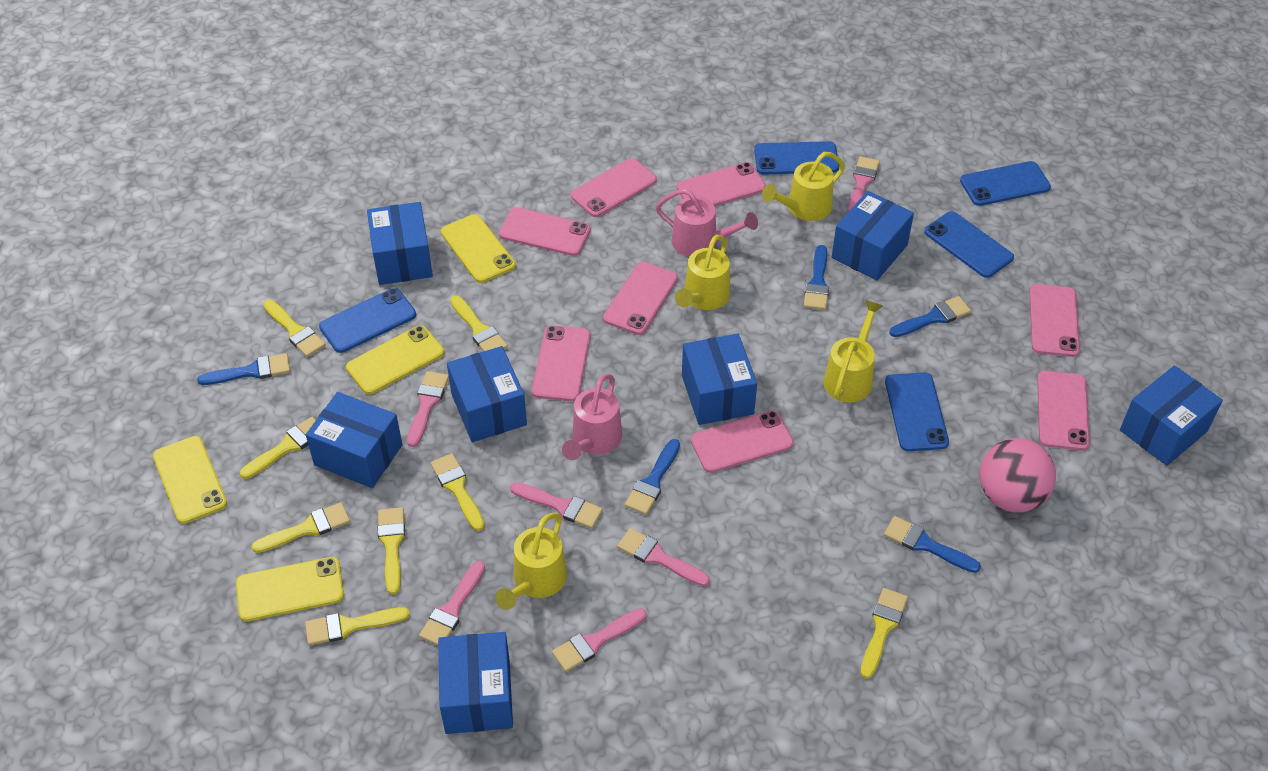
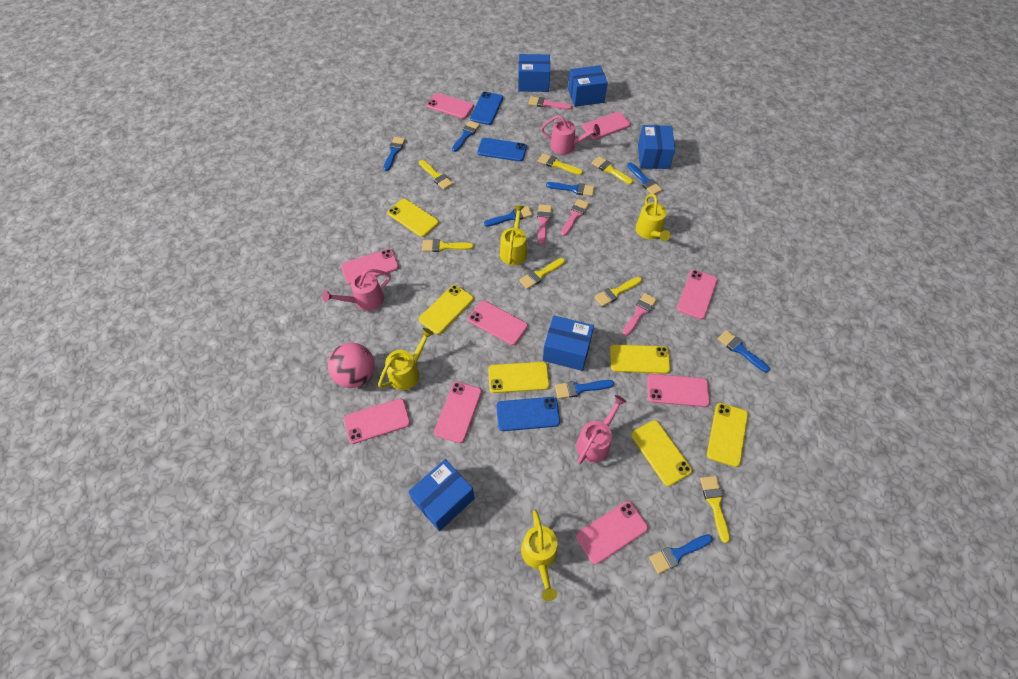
blue box: [306,392,402,488] [367,202,433,285] [438,632,513,734] [447,346,527,442] [682,334,757,425] [832,191,914,280] [1120,365,1223,466] = 7 -> [408,459,475,531] [518,54,550,92] [543,315,594,371] [568,65,608,107] [638,125,675,169] = 5
blue brush: [197,353,290,385] [625,439,680,515] [804,245,829,310] [884,516,981,573] [889,296,971,337] = 5 -> [383,137,405,171] [452,121,480,152] [484,206,533,227] [546,182,594,196] [555,380,614,399] [627,163,662,194] [649,534,713,574] [718,330,770,372] = 8
blue phone: [319,288,416,353] [754,141,839,174] [885,373,949,451] [924,211,1014,278] [960,161,1051,206] = 5 -> [470,92,503,125] [477,138,527,162] [496,397,560,431] = 3
pink brush: [407,371,449,447] [419,561,485,645] [510,482,603,528] [552,608,646,672] [617,528,710,586] [848,156,880,212] = 6 -> [528,96,572,110] [537,204,552,244] [561,199,589,236] [623,293,657,336] = 4
pink phone: [499,207,591,256] [532,325,591,401] [571,158,657,217] [603,262,678,335] [676,162,766,206] [690,410,794,473] [1029,284,1080,357] [1037,371,1090,451] = 8 -> [341,249,399,285] [344,398,410,444] [426,93,474,119] [434,382,482,443] [468,301,528,345] [576,501,648,564] [582,112,631,140] [647,374,710,407] [677,270,718,320] = 9
pink watering can: [562,374,622,460] [656,189,758,257] = 2 -> [323,269,391,311] [541,115,600,155] [576,395,627,464] = 3
yellow brush: [240,417,316,479] [251,502,350,553] [263,300,325,357] [305,607,410,645] [378,507,405,594] [431,453,485,531] [450,295,508,351] [860,588,908,679] = 8 -> [419,160,453,190] [422,239,474,252] [519,258,565,289] [538,153,583,175] [592,156,633,184] [594,277,642,307] [700,476,730,543] = 7
yellow phone: [153,436,227,524] [236,557,344,622] [346,325,444,394] [441,214,516,283] = 4 -> [387,199,439,237] [419,285,474,334] [488,362,550,393] [610,344,671,374] [631,420,692,486] [707,403,748,467] = 6

